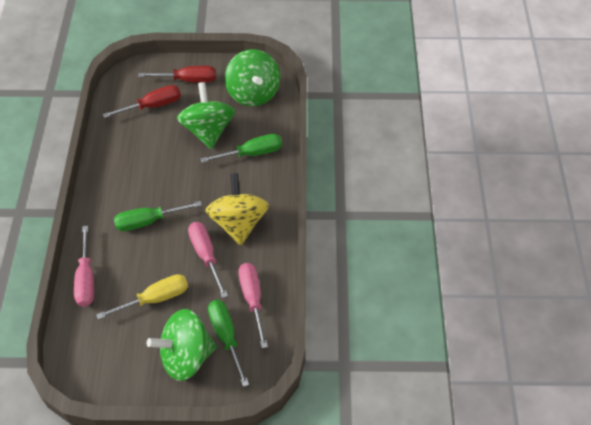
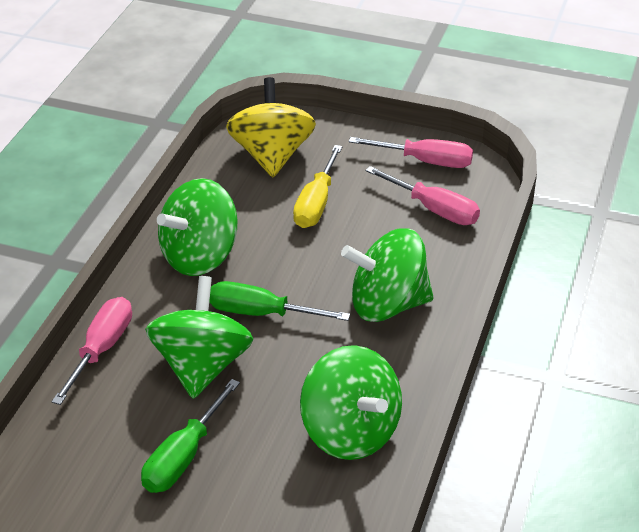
green screwdriver: [114,201,202,231] [200,134,282,163] [208,300,249,387] = 3 -> [141,379,240,493] [209,281,350,321] = 2
green spinning top: [147,309,217,381] [177,82,235,149] [225,49,280,106] = 3 -> [145,276,253,399] [157,178,237,276] [300,345,402,460] [341,228,434,322] = 4
red screwdriver: [103,85,181,118] [138,66,216,83] = 2 -> none = 0

